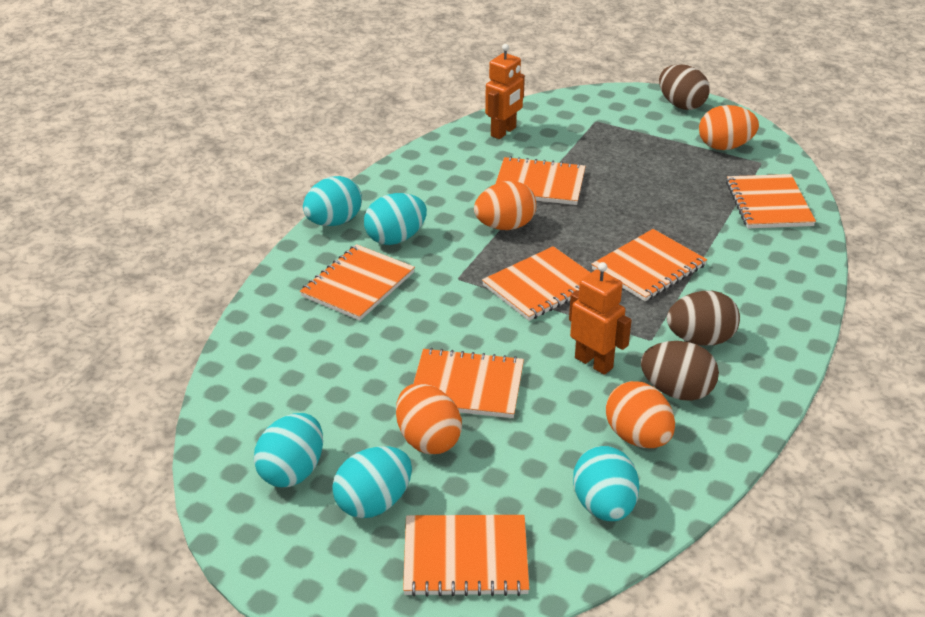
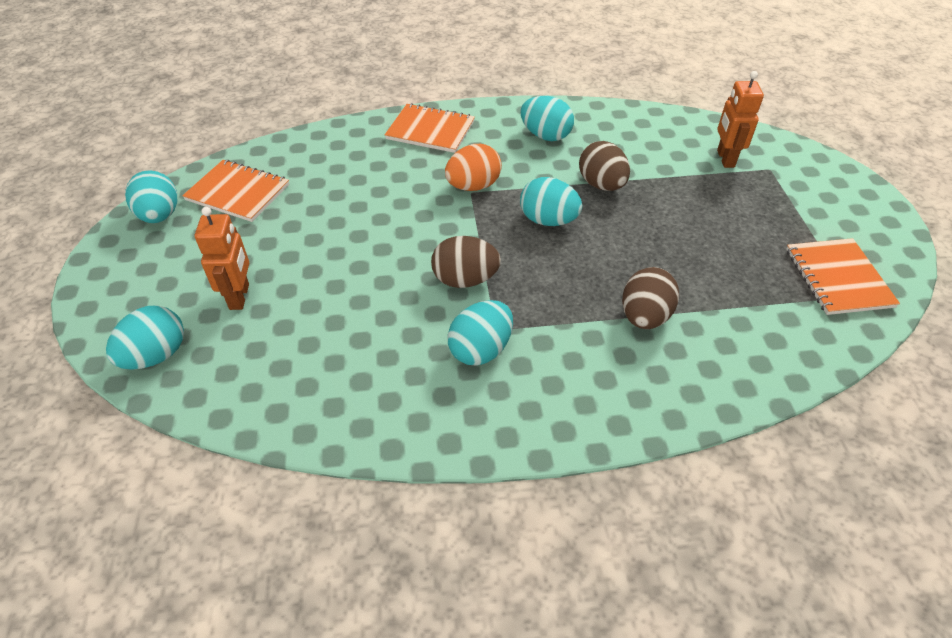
orange egg: [396,383,462,454] [474,181,536,230] [606,381,675,448] [699,105,759,150] = 4 -> [445,144,502,191] = 1
orange notebook: [300,244,415,321] [403,515,529,597] [413,348,524,418] [482,246,591,321] [495,156,586,205] [591,229,707,301] [726,174,816,228] = 7 -> [182,160,289,222] [385,103,475,153] [786,238,900,315] = 3

